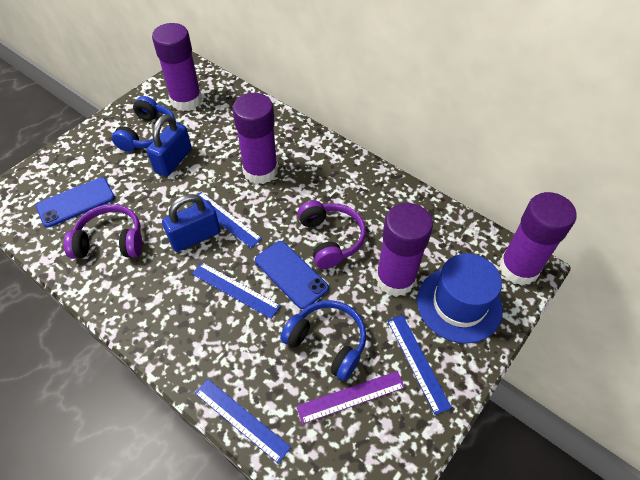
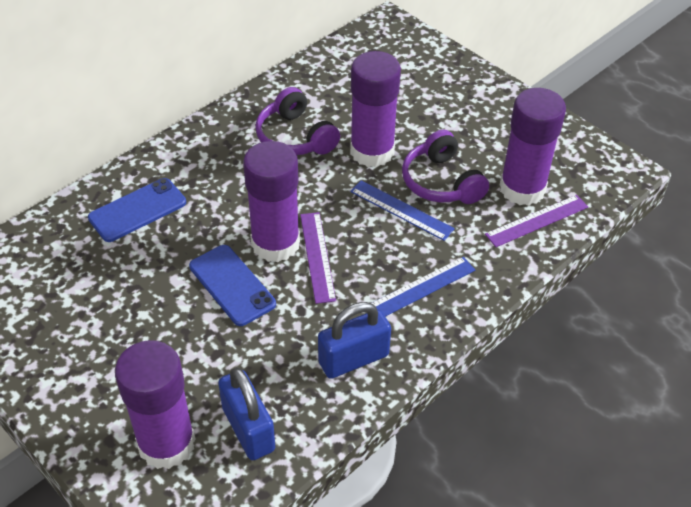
blue hat: [417,254,503,343] = 1 -> none = 0
blue headphones: [112,96,176,152] [280,300,366,381] = 2 -> none = 0
blue ruler: [192,192,262,248] [192,262,280,319] [195,379,291,464] [387,315,452,415] = 4 -> [350,180,455,241] [372,257,475,317] = 2
purple ruler: [296,371,405,424] = 1 -> [300,212,336,304] [485,195,588,247] = 2

